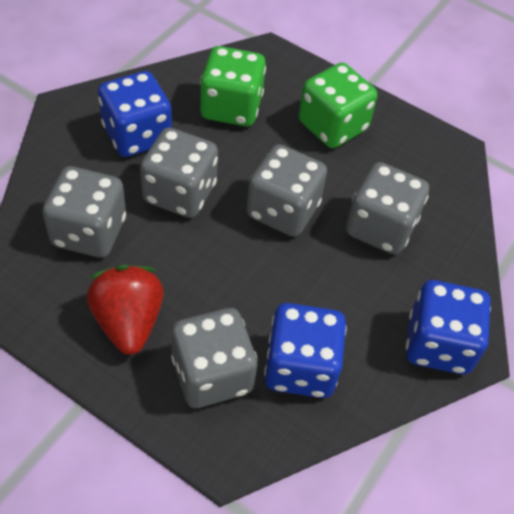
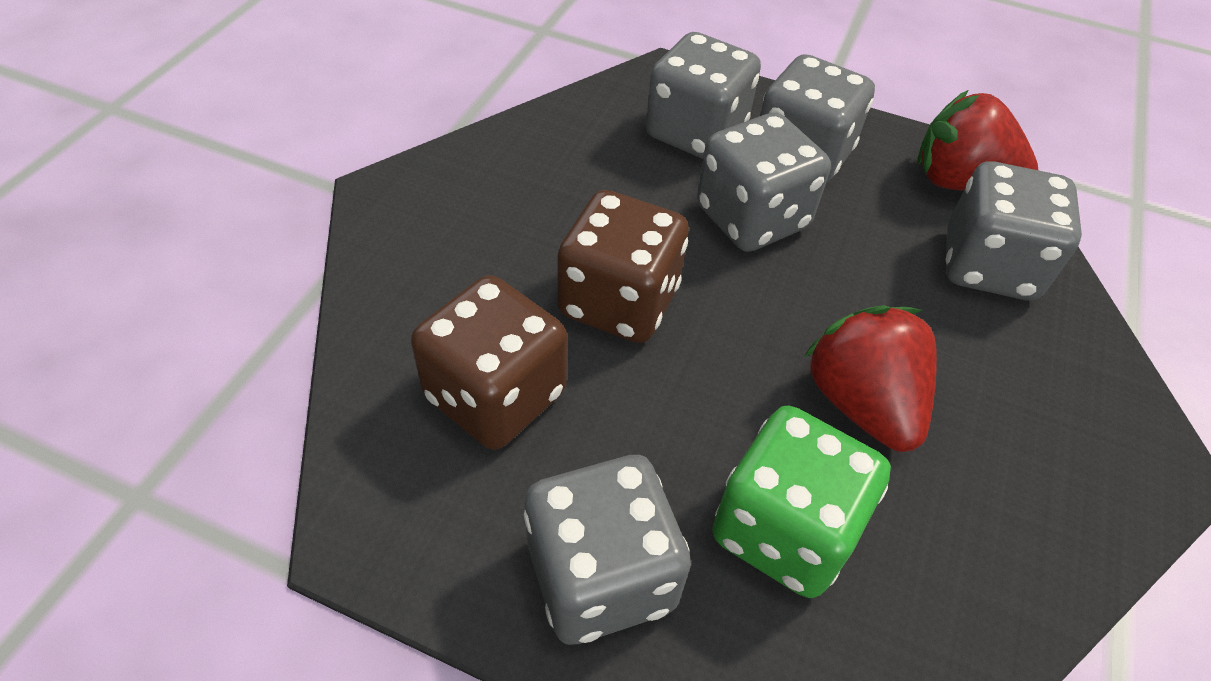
blue dice: [98,71,172,157] [264,303,347,398] [406,280,491,374] = 3 -> none = 0
brown dice: none = 0 -> [411,275,567,450] [558,190,689,343] = 2
green dice: [200,46,266,127] [299,63,377,148] = 2 -> [712,406,891,598] = 1
red strawberry: [87,265,164,355] = 1 -> [804,305,937,452] [917,90,1038,190] = 2

